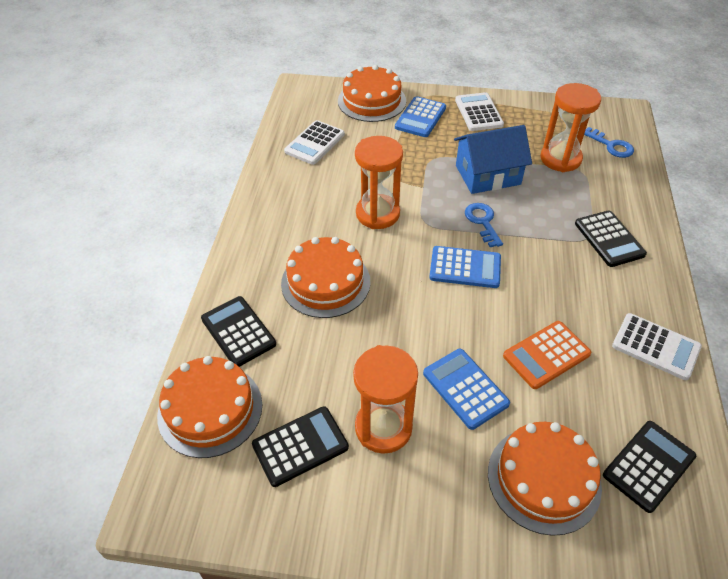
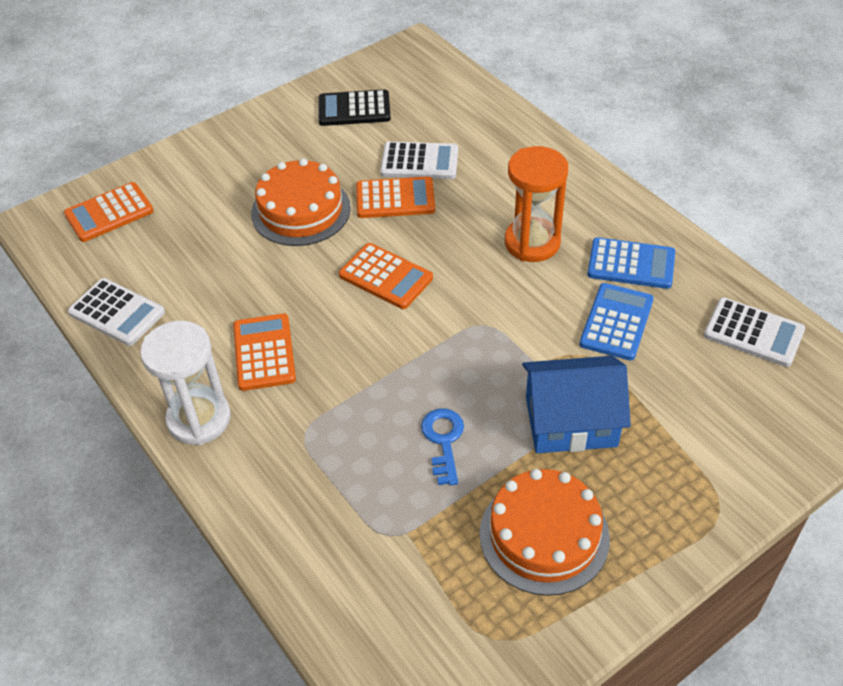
black calculator: [201,296,276,367] [252,406,349,487] [575,211,647,267] [603,421,696,513] = 4 -> [319,89,391,126] = 1
blue calculator: [395,96,446,137] [423,349,510,430] [429,246,501,288] = 3 -> [579,283,654,361] [587,237,675,289] = 2
blue key: [465,203,503,247] [584,127,634,158] = 2 -> [421,409,464,485] = 1
orange cake: [157,356,262,458] [281,237,370,318] [338,65,406,122] [488,422,602,536] = 4 -> [251,158,351,246] [479,469,610,596] = 2
orange calculator: [503,321,591,389] = 1 -> [64,182,154,242] [233,313,296,391] [339,243,433,309] [356,176,435,218] = 4
orange hourglass: [353,345,418,454] [355,136,403,229] [540,83,601,172] = 3 -> [505,146,568,262] = 1
white hourglass: none = 0 -> [140,321,231,445] = 1

